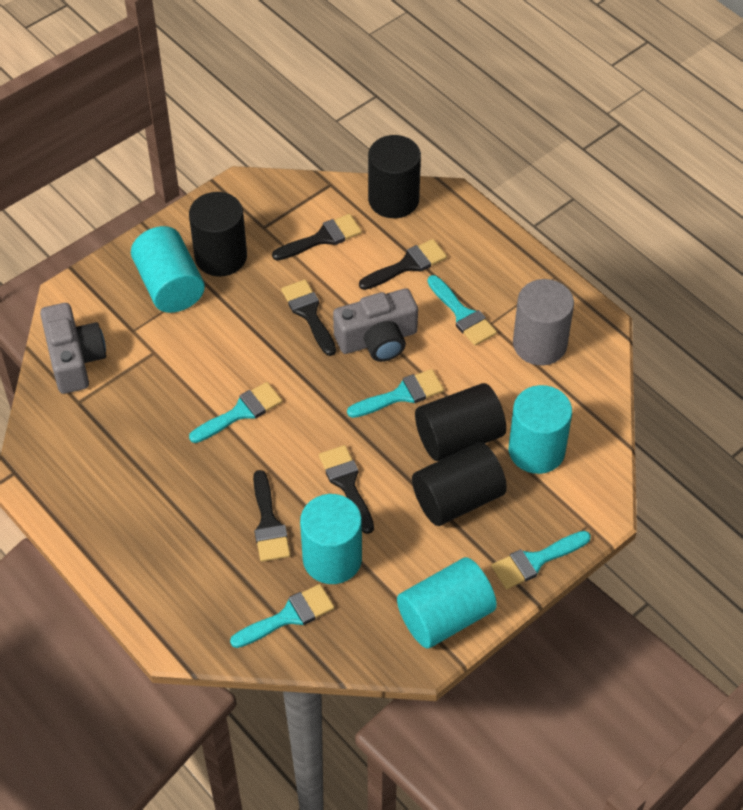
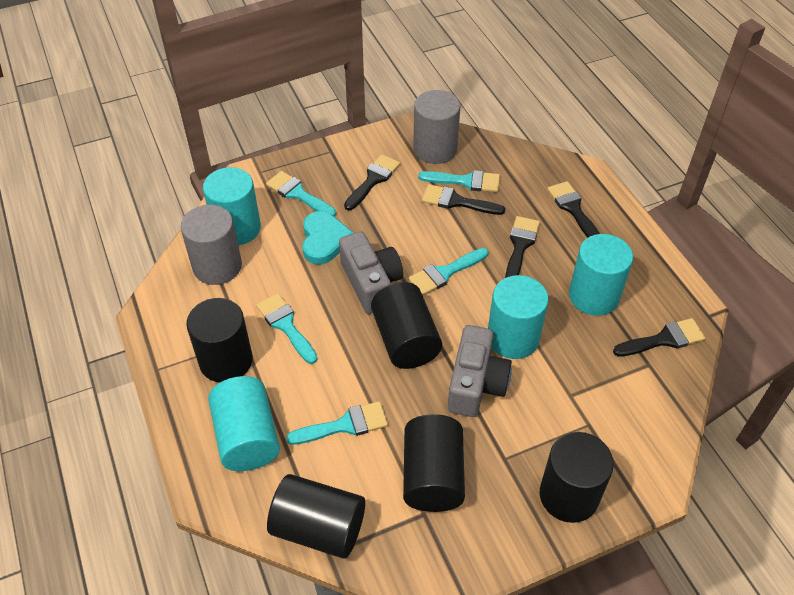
black cylinder: [189,192,247,276] [368,135,421,218] [412,442,507,526] [415,383,506,461] = 4 -> [186,298,253,382] [267,474,365,559] [371,282,442,369] [403,414,465,512] [540,432,614,523] = 5
grey cylinder: [513,279,574,365] = 1 -> [181,205,242,285] [413,90,460,164] = 2
turquoise heart: none = 0 -> [302,211,354,265] = 1

